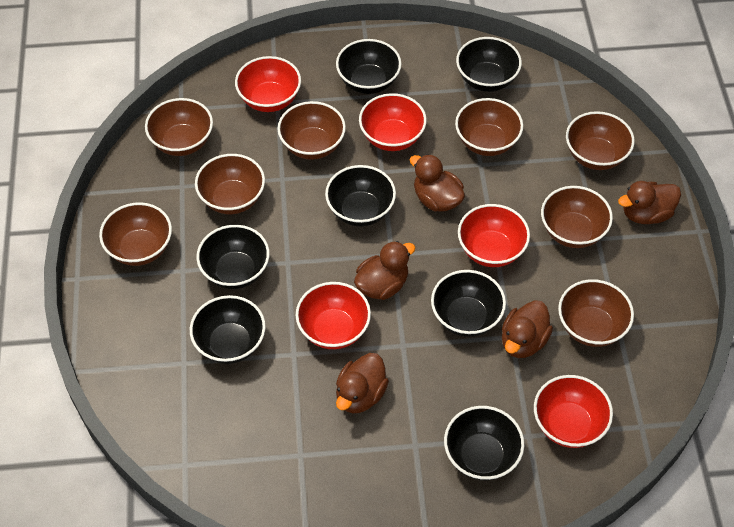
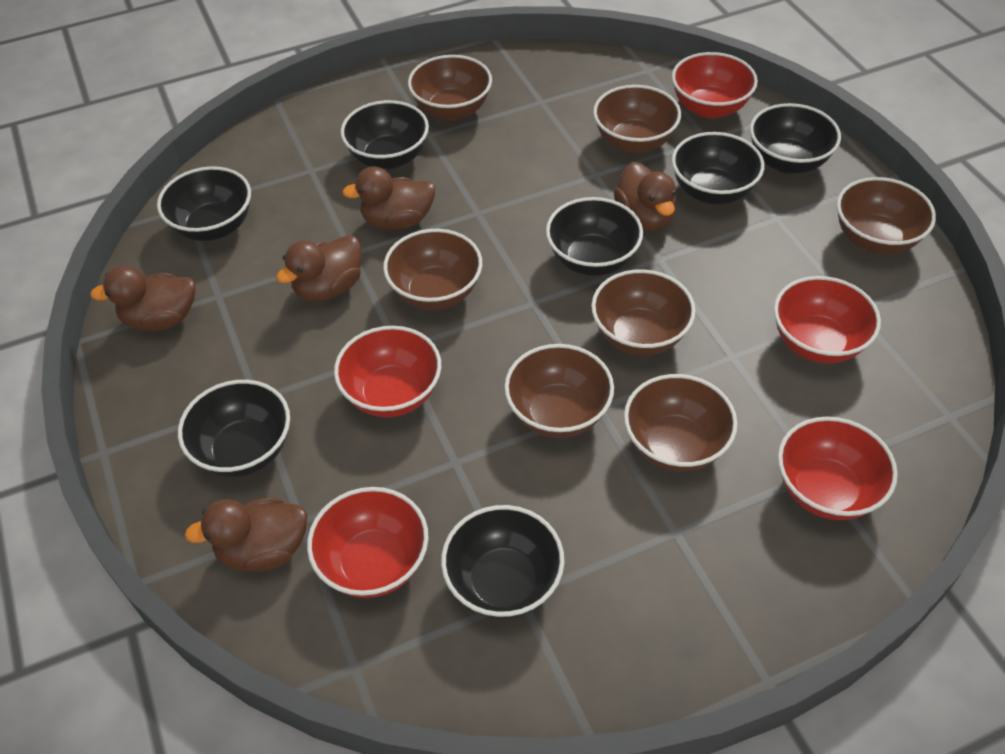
brown bowl: [99,202,172,266] [145,98,213,156] [195,154,265,214] [278,101,346,160] [455,98,523,156] [541,186,613,248] [558,279,634,347] [566,111,635,170] = 8 -> [383,229,482,310] [408,55,492,121] [504,344,614,438] [591,269,696,356] [593,85,681,153] [624,374,738,472] [837,177,936,254] = 7

